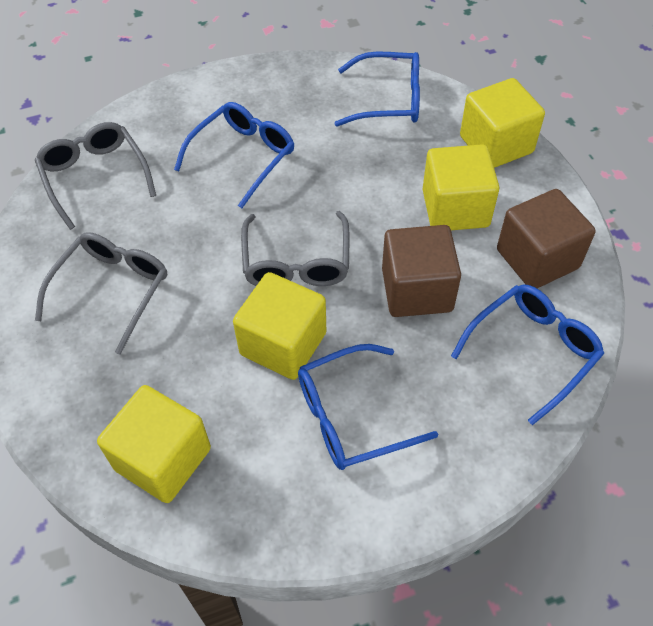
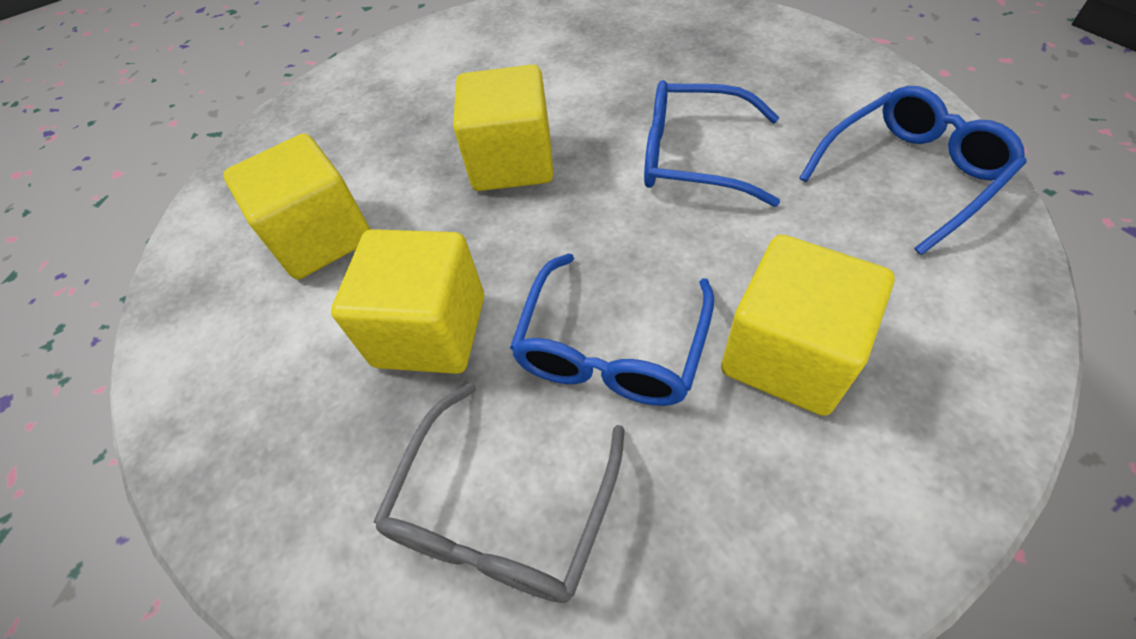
blue glasses: [174,102,294,208] [298,344,438,470] [334,51,420,127] [451,284,604,425] = 4 -> [510,253,714,406] [644,80,780,207] [799,86,1026,255] = 3
brown cube: [382,225,461,317] [497,189,596,288] = 2 -> none = 0
grey glasses: [35,122,156,230] [35,232,167,355] [241,211,349,286] = 3 -> [373,383,625,603] = 1

